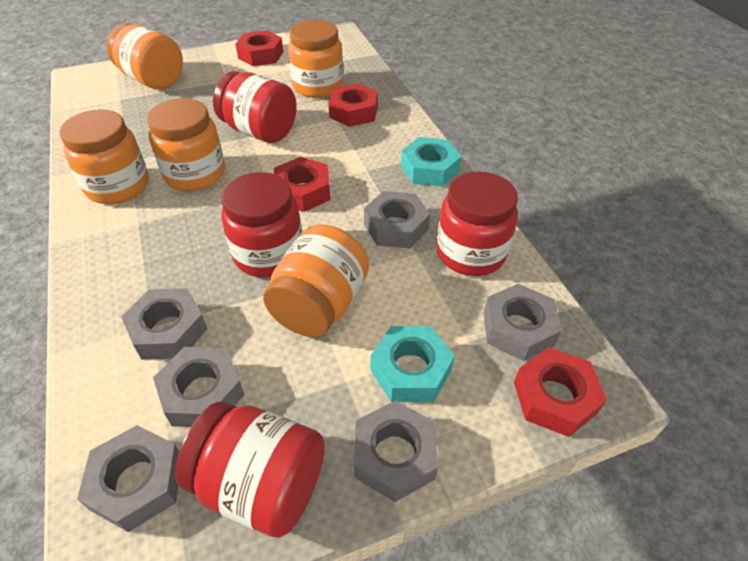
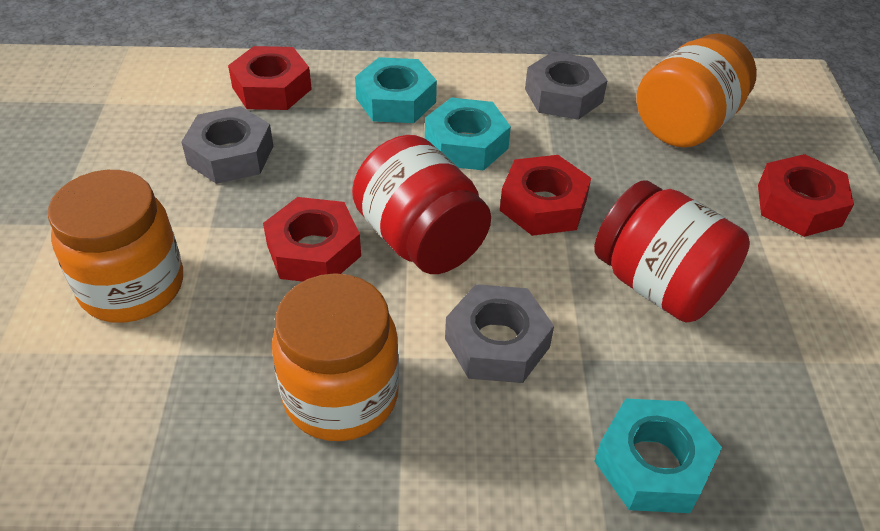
grey nut: [77,425,179,532] [121,288,207,360] [153,347,245,427] [354,401,438,502] [364,191,430,248] [484,284,562,361] = 6 -> [181,106,273,184] [445,284,554,383] [525,52,607,120] = 3
orange jar: [59,109,149,204] [107,23,183,89] [147,98,225,191] [263,224,369,337] [288,20,343,98] = 5 -> [48,170,183,323] [272,273,399,441] [637,34,757,148] = 3
red jar: [175,402,325,538] [213,71,297,143] [221,172,302,277] [436,172,518,276] = 4 -> [352,135,491,274] [594,180,750,323] = 2
turquoise nut: [370,326,455,402] [401,137,462,187] = 2 -> [355,57,437,123] [425,98,511,171] [594,398,722,513] = 3

